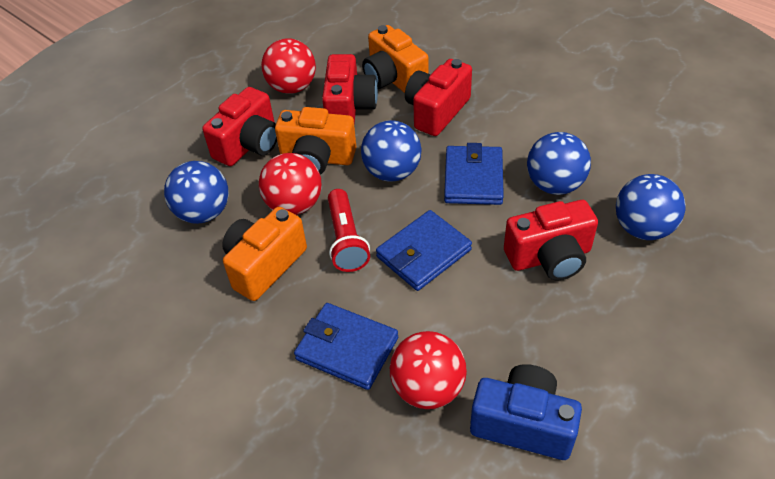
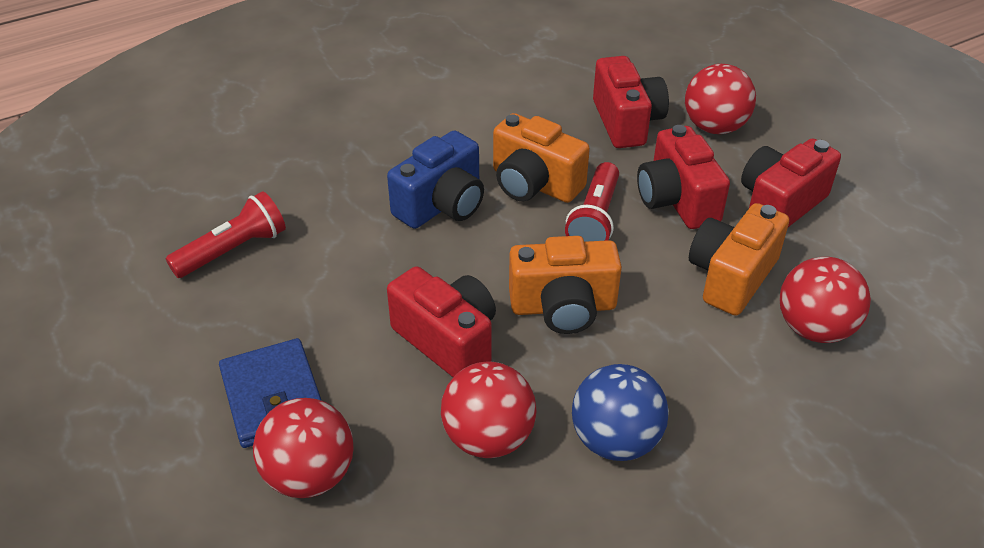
blue ball: [164,161,229,224] [361,120,422,182] [527,132,591,195] [616,174,685,240] = 4 -> [572,364,669,461] = 1
blue wallet: [294,303,398,390] [376,210,472,291] [444,143,504,205] = 3 -> [219,338,322,448] = 1
red ball: [259,153,322,215] [261,38,316,94] [390,331,467,409] = 3 -> [253,398,354,498] [441,361,537,458] [685,64,756,134] [780,257,871,343] = 4
red flashlight: [328,189,370,272] = 1 -> [166,191,286,278] [565,162,619,242] = 2

